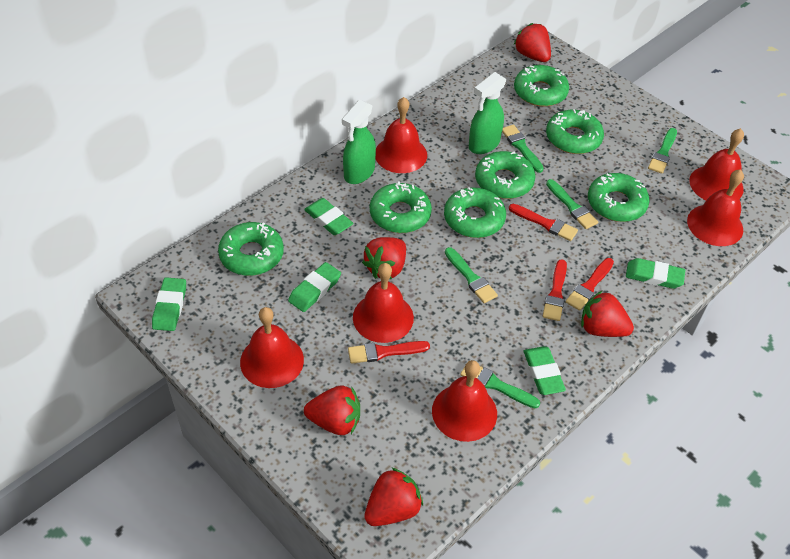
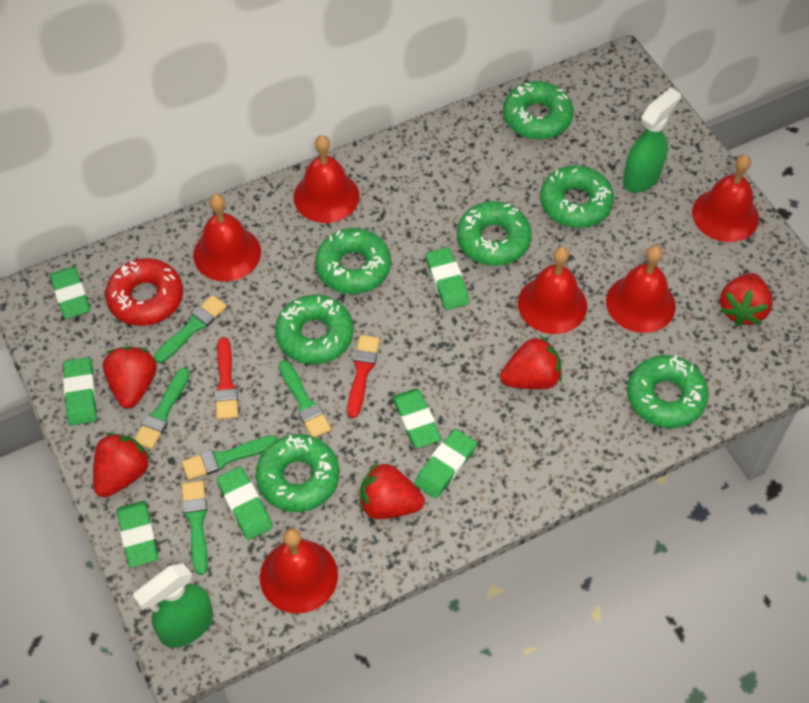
green eraser: [152,277,186,331] [288,262,341,312] [304,198,353,235] [524,346,566,395] [626,258,685,289] = 5 -> [50,266,90,319] [63,357,97,425] [117,501,158,567] [217,466,273,540] [392,389,441,448] [415,429,477,498] [426,247,469,310] = 7
red brush: [348,341,430,364] [509,204,578,241] [543,259,567,321] [566,258,614,311] = 4 -> [215,337,238,420] [347,335,380,418] = 2
red donut: none = 0 -> [105,258,183,326] = 1

